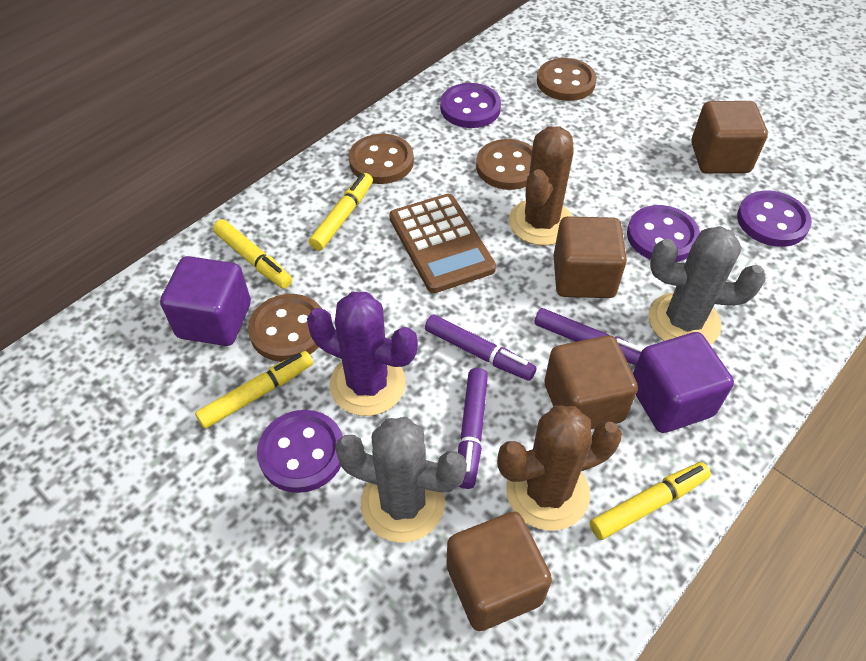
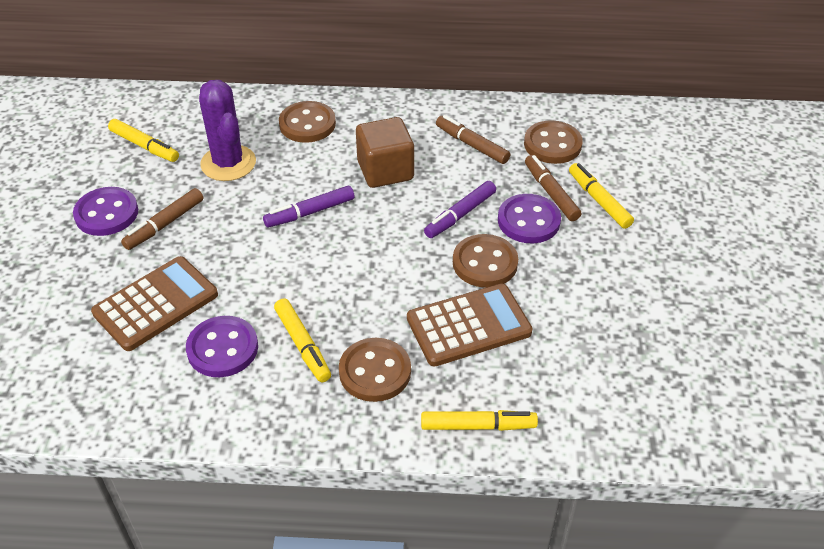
brown cactus: [497,405,622,531] [509,126,574,246] = 2 -> none = 0
brown calculator: [389,194,496,293] = 1 -> [91,256,218,351] [407,283,533,367] = 2
brown cube: [447,512,552,631] [545,336,638,429] [554,216,627,298] [691,101,768,174] = 4 -> [356,117,414,188] = 1
brown marker: none = 0 -> [121,188,204,250] [436,115,510,164] [525,155,581,221] = 3
grey cactus: [335,417,467,543] [648,226,766,345] = 2 -> none = 0
purple button: [257,410,343,493] [440,83,501,128] [627,205,700,262] [737,191,812,247] = 4 -> [73,187,138,236] [186,316,258,377] [498,194,561,243] = 3
purple cube: [160,256,251,346] [633,332,734,433] = 2 -> none = 0
purple marker: [425,314,537,381] [458,368,488,489] [534,308,644,365] = 3 -> [263,186,354,228] [424,181,496,238] = 2

